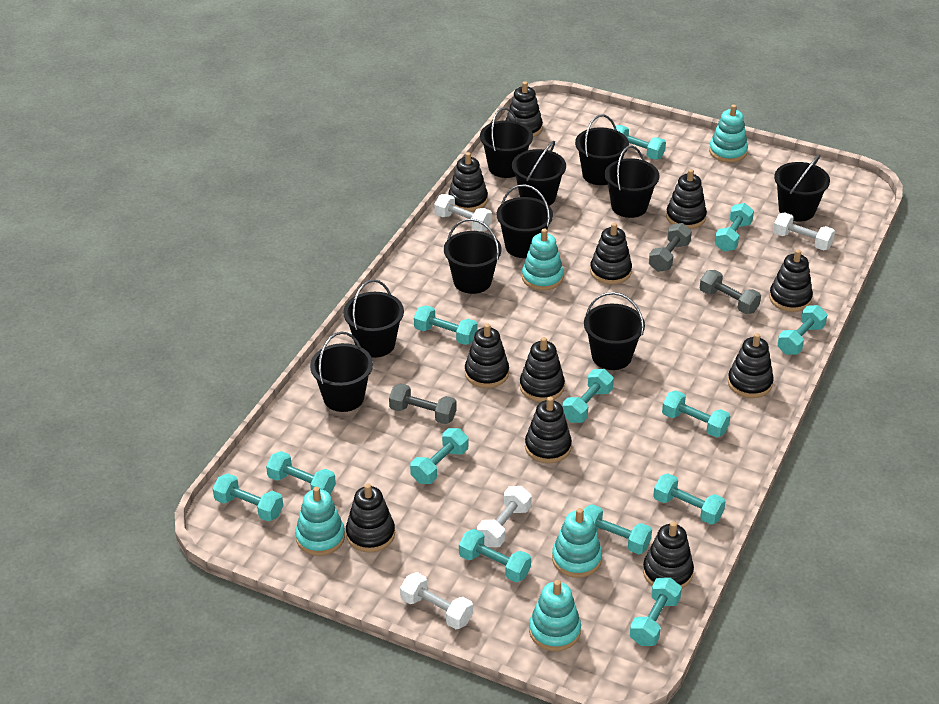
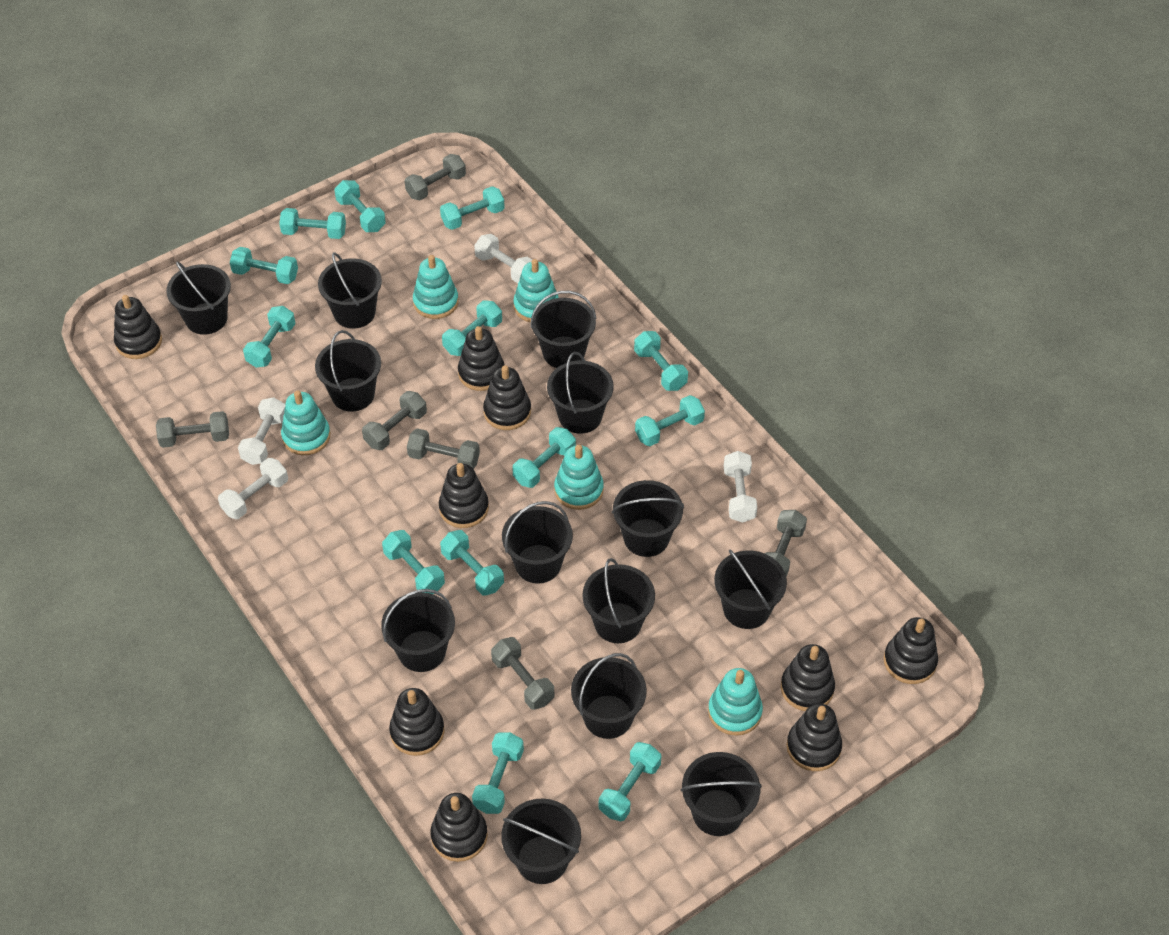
black bucket: [310,332,373,412] [343,279,404,358] [444,219,502,294] [480,107,533,178] [497,184,553,258] [512,141,566,206] [575,114,629,185] [584,292,645,370] [604,146,660,218] [774,155,830,222] = 10 -> [166,261,231,335] [315,330,381,412] [318,252,382,329] [381,589,455,672] [501,798,581,884] [502,501,573,584] [530,291,597,368] [547,352,614,434] [571,653,647,739] [582,558,655,643] [612,480,684,557] [681,752,762,836] [714,550,787,629] = 13
black stacking toy: [346,483,395,553] [448,152,488,212] [465,323,509,388] [506,81,543,137] [520,337,565,402] [525,397,572,463] [590,223,632,285] [643,522,694,589] [666,169,707,229] [728,333,774,398] [769,249,813,312] = 11 -> [114,295,162,359] [389,688,444,756] [430,793,488,862] [439,463,489,528] [458,326,504,391] [483,365,531,430] [781,644,835,711] [786,703,842,771] [884,617,938,684] = 9
grey dumbbell: [389,383,457,424] [649,223,692,272] [700,270,761,314] = 3 -> [156,411,229,448] [362,391,427,450] [405,154,466,200] [407,428,480,469] [491,637,555,710] [764,510,807,577] = 6

